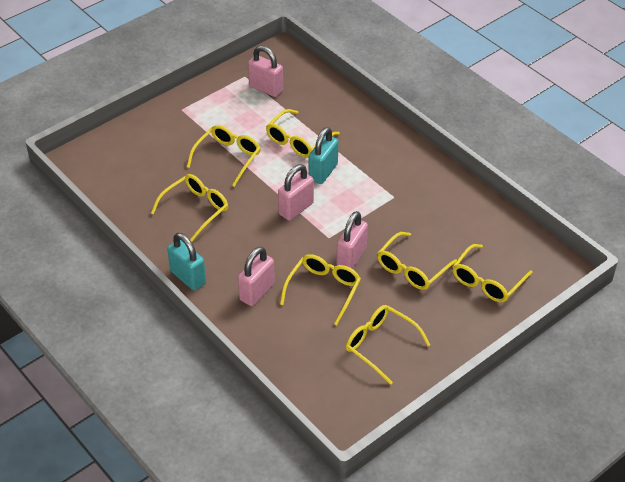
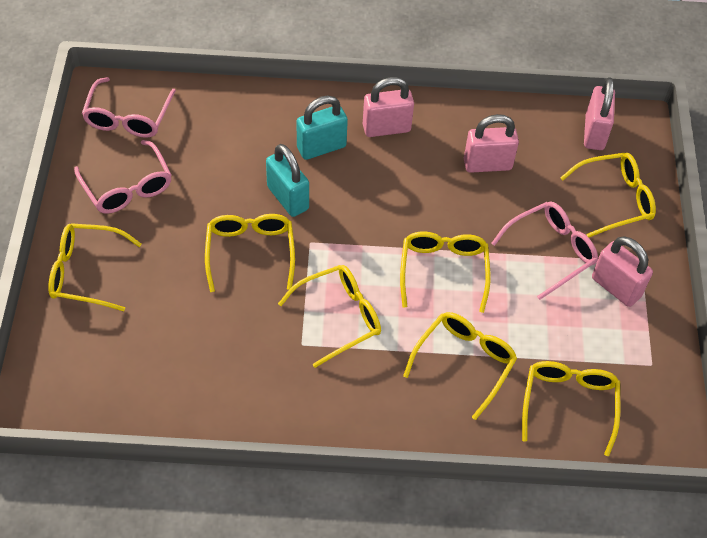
pink glasses: none = 0 -> [74,140,172,214] [82,77,176,138] [491,201,598,300] = 3

